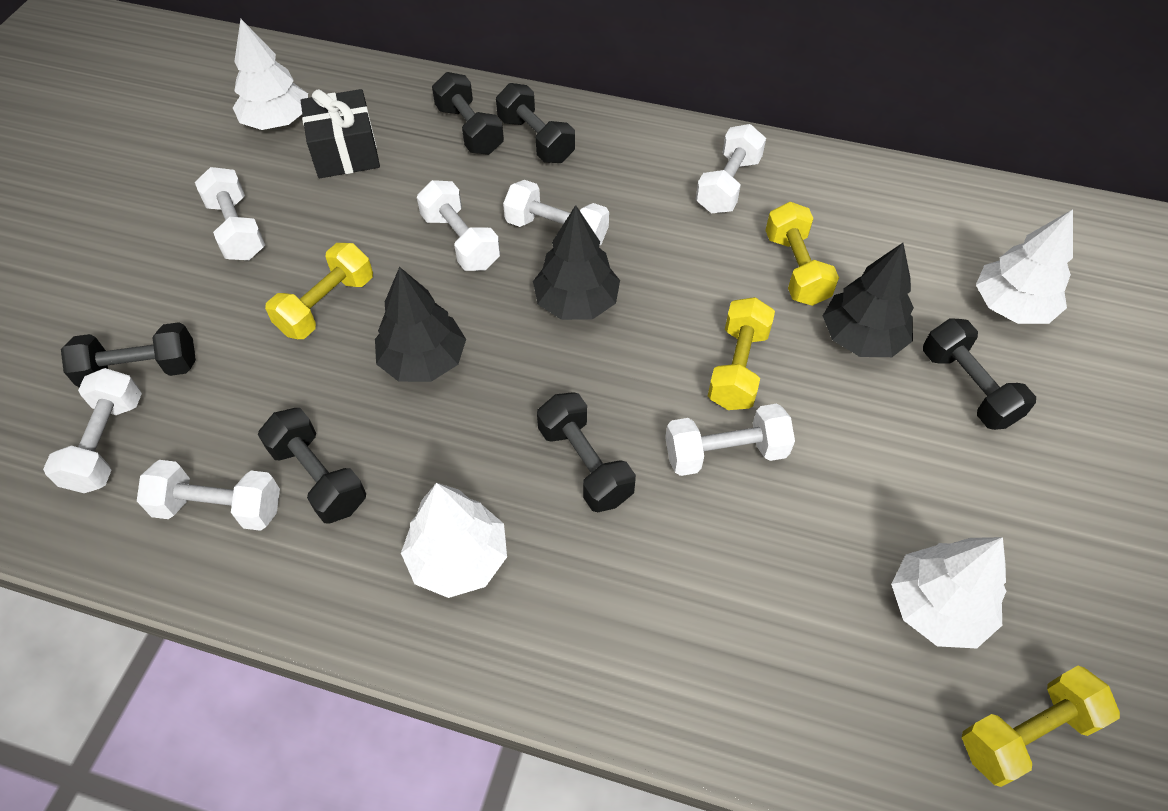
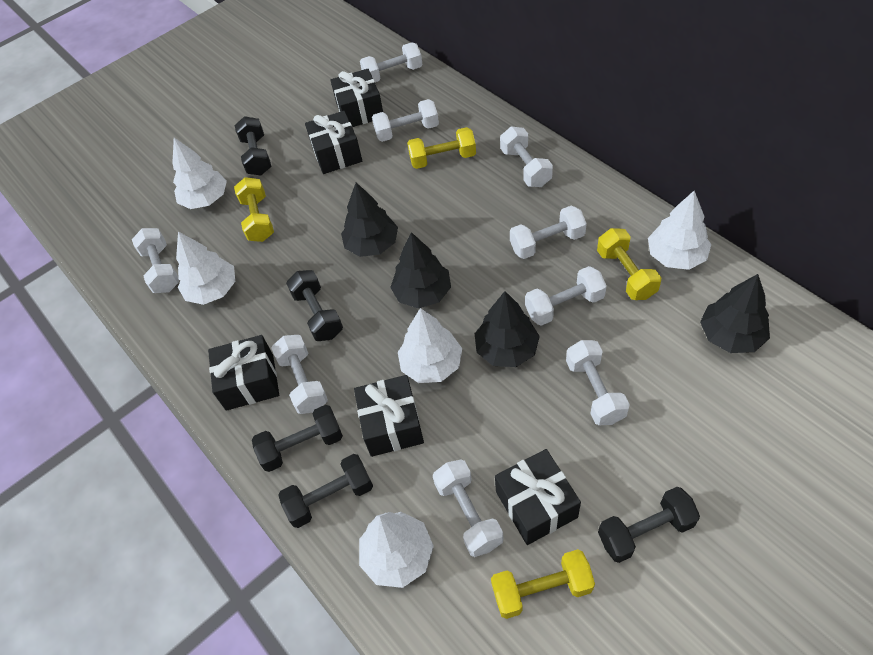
black dumbbell: [61,322,196,387] [258,408,366,524] [432,72,504,155] [496,83,575,163] [537,392,636,512] [923,318,1036,430] = 6 -> [235,116,272,175] [252,405,343,472] [278,454,373,528] [286,270,343,341] [598,487,700,563] = 5
black gift: [300,89,380,178] = 1 -> [208,335,279,411] [305,111,362,174] [330,69,383,127] [354,375,424,457] [495,449,581,545] = 5
black tree: [375,267,466,382] [533,205,620,320] [823,243,914,357] = 3 -> [341,182,398,257] [390,232,451,309] [475,291,540,367] [700,274,770,353] = 4
white dumbbell: [43,368,142,493] [137,460,280,531] [195,167,265,260] [417,180,500,271] [503,180,609,246] [665,404,795,476] [696,124,766,214] = 7 -> [132,228,180,293] [271,335,328,414] [360,42,422,82] [372,99,439,142] [433,459,503,557] [500,127,553,187] [510,206,587,259] [525,266,607,326] [566,340,630,425] = 9
white tree: [233,19,308,130] [401,483,507,598] [891,537,1006,649] [976,209,1073,324] = 4 -> [172,138,227,209] [176,232,236,305] [359,512,434,588] [398,308,462,383] [648,191,712,270] = 5

